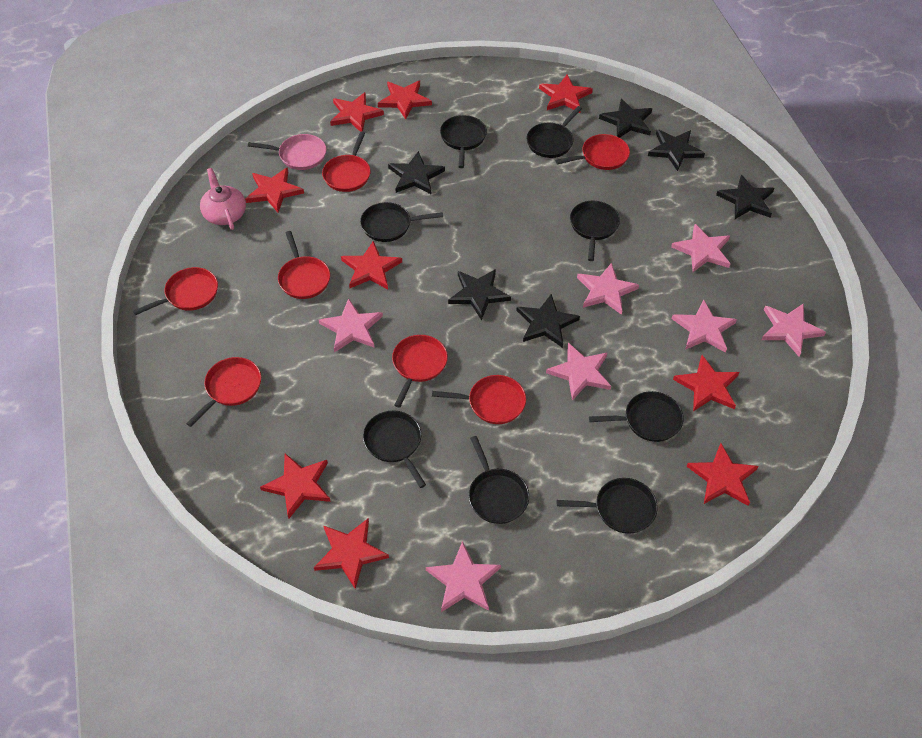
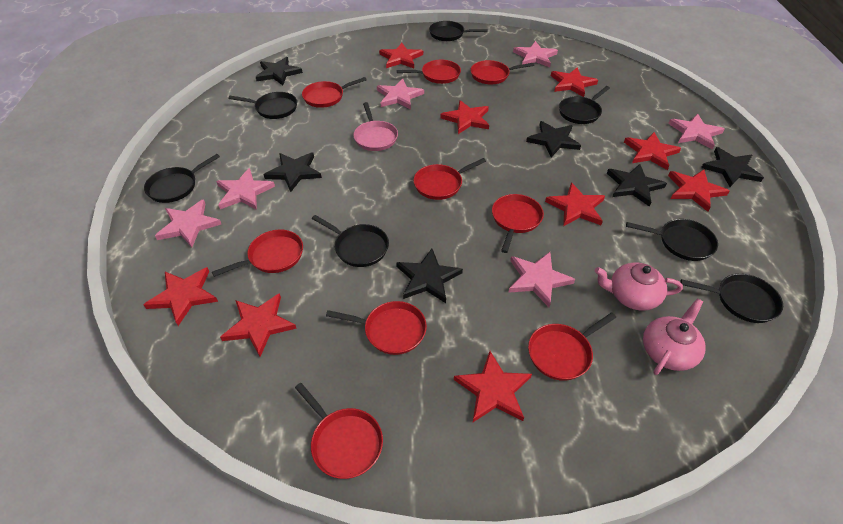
black pan: [360,202,443,242] [363,411,426,488] [440,115,487,168] [469,436,529,524] [527,106,582,158] [557,478,658,534] [570,201,620,261] [589,391,684,442] = 8 -> [144,154,220,203] [228,92,297,119] [312,215,389,267] [429,21,488,41] [559,86,610,124] [626,219,718,261] [680,274,783,323] = 7
pink star: [319,298,383,353] [426,541,501,612] [546,343,611,400] [577,263,639,315] [671,224,730,272] [672,299,737,353] [761,303,826,356] = 7 -> [155,199,221,247] [216,168,275,210] [377,79,424,109] [508,252,575,307] [513,41,558,67] [668,114,725,150] = 6
pink teapot: [200,168,246,230] = 1 -> [595,262,683,310] [643,299,706,375] = 2
red pan: [133,267,218,315] [186,357,261,427] [278,231,330,299] [322,131,371,192] [392,335,448,408] [432,375,526,424] [556,134,630,170] = 7 -> [212,230,303,277] [295,383,383,479] [302,77,367,108] [326,301,427,355] [397,60,461,84] [414,158,486,200] [471,60,534,84] [492,194,544,253] [528,312,616,381] = 9

